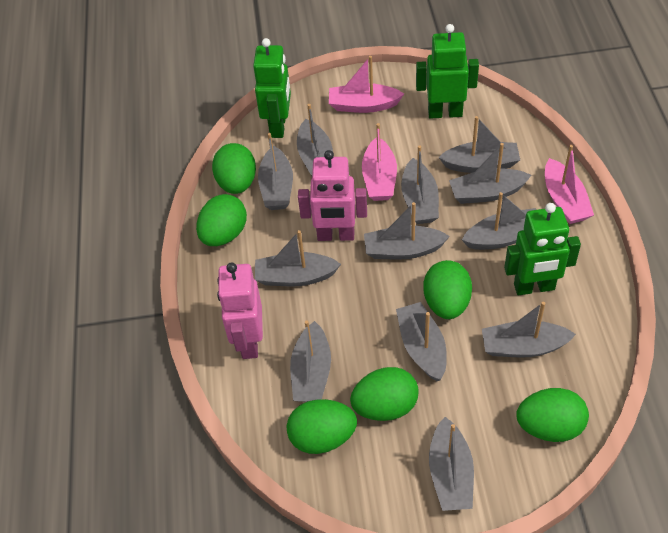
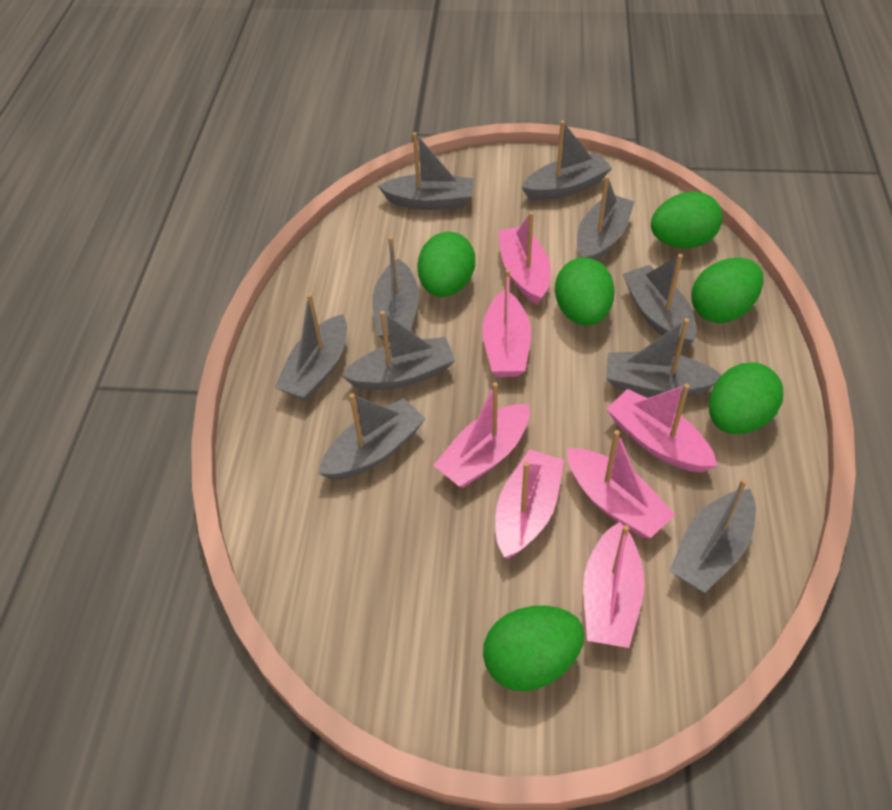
green robot: [253,38,291,138] [416,24,479,119] [504,203,581,295] = 3 -> none = 0
grey boat: [255,230,341,286] [258,133,293,210] [290,320,331,402] [297,104,333,176] [364,202,450,259] [396,302,447,381] [401,146,439,224] [429,417,474,511] [439,116,520,173] [449,143,531,204] [462,192,536,250] [482,302,576,357] = 12 -> [275,293,347,401] [318,393,426,480] [341,311,455,390] [372,236,419,342] [378,132,473,210] [521,120,612,201] [577,176,635,260] [606,318,722,397] [623,254,697,348] [669,478,756,593] = 10
pink boat: [329,56,404,113] [362,123,397,201] [545,145,594,224] = 3 -> [433,382,530,488] [482,269,531,377] [495,449,564,559] [498,212,551,305] [567,430,675,538] [583,522,644,648] [606,384,717,472] = 7
pink robot: [217,262,263,359] [298,150,367,241] = 2 -> none = 0

